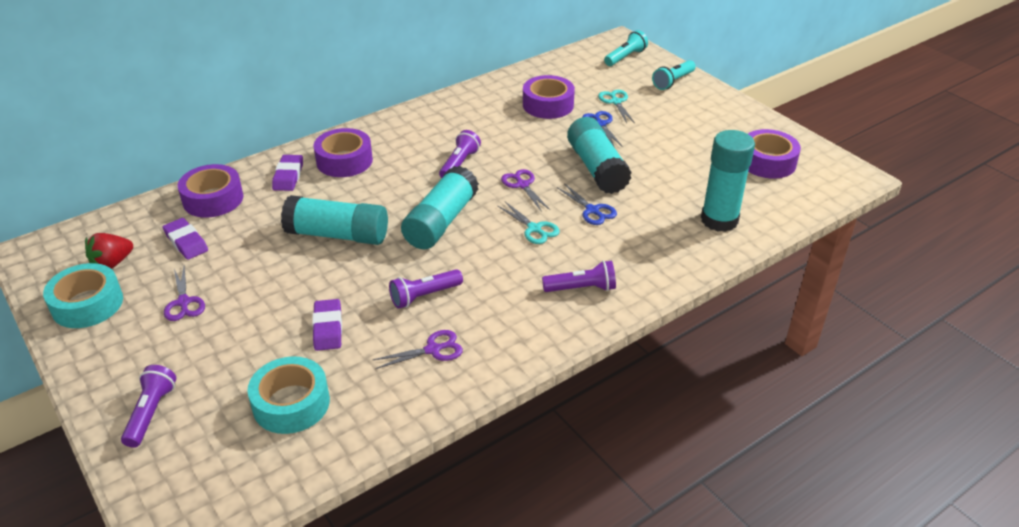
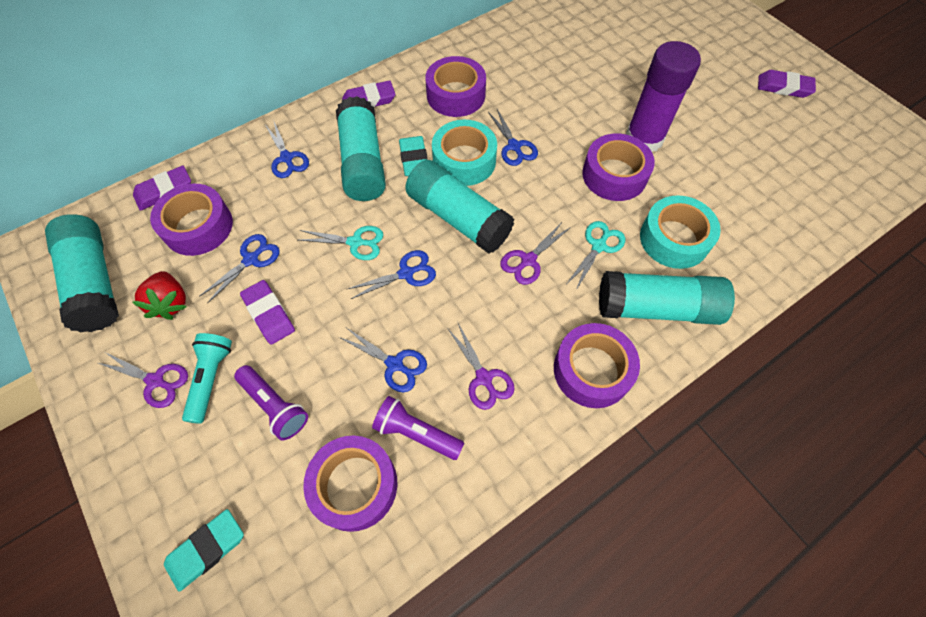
blue scissors: [557,183,617,225] [582,111,623,148] = 2 -> [199,234,280,304] [265,122,309,178] [339,328,427,392] [348,250,436,299] [488,109,538,166] = 5
purple eraser: [163,218,208,260] [272,155,303,191] [312,299,342,351] = 3 -> [133,166,191,211] [240,280,295,345] [342,80,395,107] [758,70,816,98] = 4
purple flashlight: [121,365,176,448] [389,269,463,309] [439,130,481,178] [542,260,616,292] = 4 -> [234,365,308,440] [372,396,464,460] = 2
purple glue stick: none = 0 -> [626,41,701,152] = 1
purple tape: [177,164,243,218] [314,128,373,177] [523,75,575,119] [748,129,801,179] = 4 -> [150,184,233,256] [303,436,397,532] [425,56,486,117] [554,323,640,408] [582,133,655,201] = 5
turquoise eraser: none = 0 -> [164,509,244,592] [399,136,428,176] = 2
turquoise flashlight: [604,30,648,66] [652,60,696,90] = 2 -> [182,333,232,424] = 1

